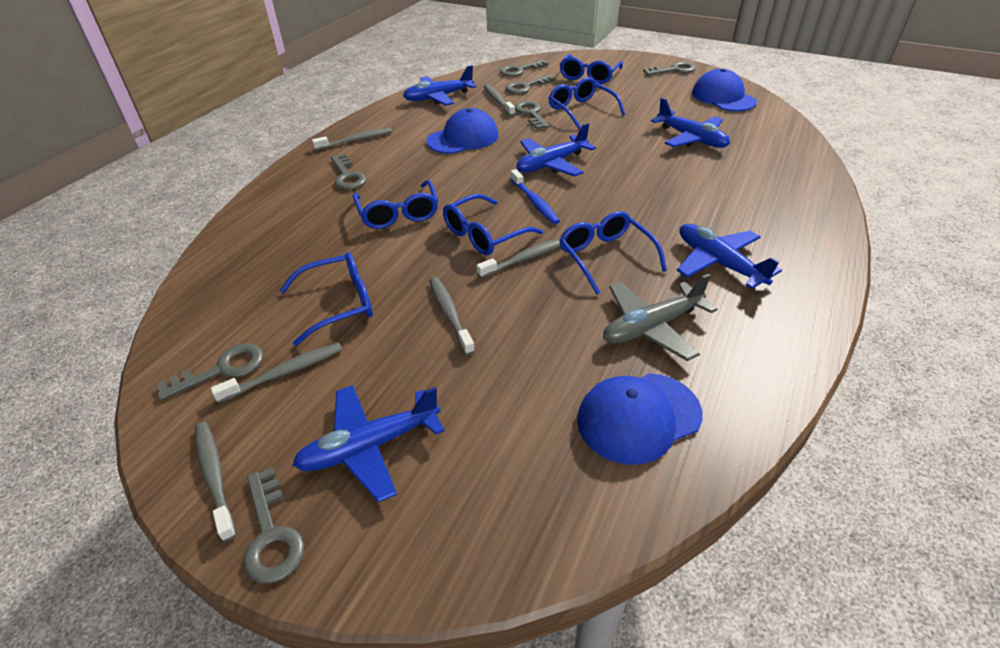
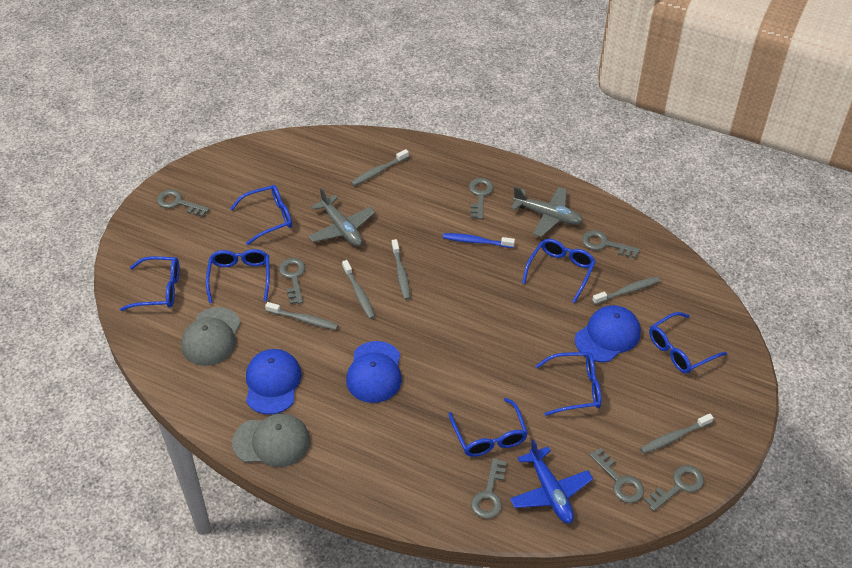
blue glasses: [279,252,373,346] [353,180,438,229] [443,194,543,255] [549,77,625,129] [559,54,623,84] [559,211,667,295] = 6 -> [120,256,179,311] [206,249,270,303] [230,185,292,245] [449,398,528,457] [522,239,596,303] [536,352,601,416] [649,312,727,374] = 7
blue plane: [293,385,444,503] [403,65,476,106] [516,123,596,177] [651,98,730,148] [676,224,782,289] = 5 -> [510,439,593,524] = 1
grey cap: none = 0 -> [181,307,241,366] [232,413,310,467] = 2
grey plane: [603,274,717,361] = 1 -> [308,188,375,246] [511,187,583,237] = 2

